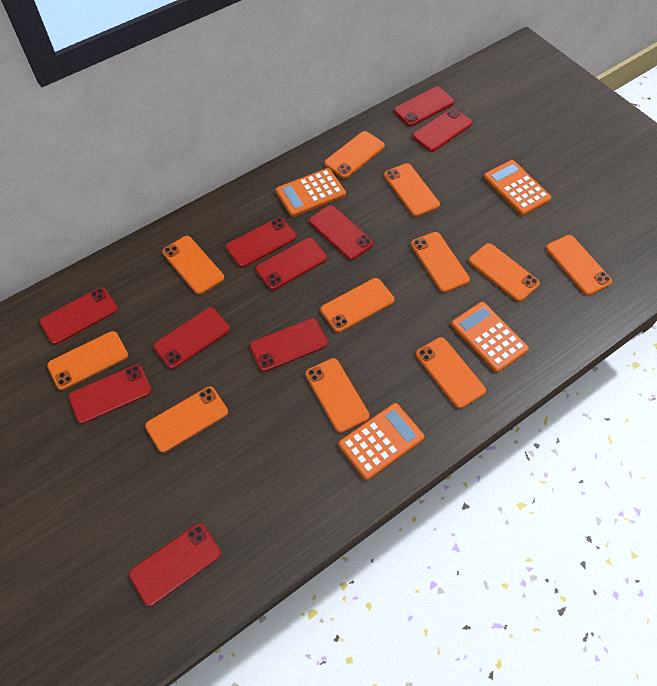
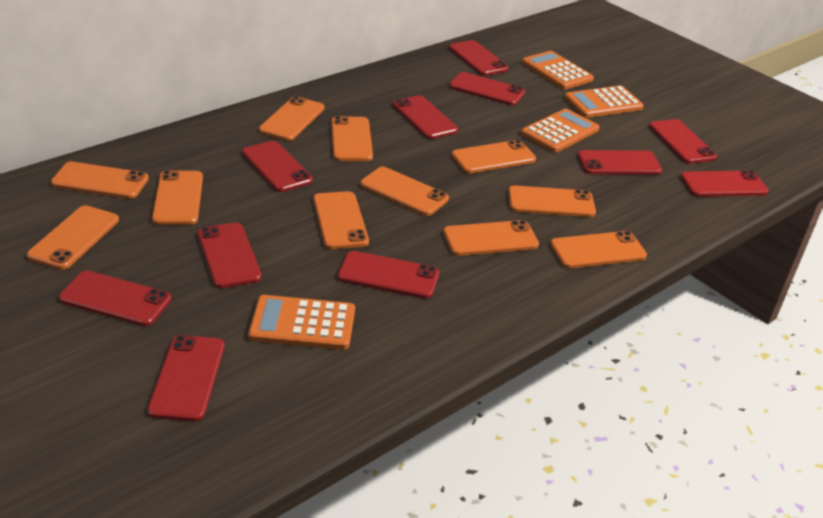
red phone: [40,287,118,345] [69,365,151,424] [129,523,221,606] [153,308,230,369] [226,217,297,267] [250,318,328,372] [255,238,327,290] [309,205,373,260] [394,87,455,126] [413,108,473,152] = 10 -> [59,270,172,326] [147,335,225,422] [197,222,262,288] [242,141,313,192] [337,251,439,299] [392,95,458,139] [449,40,509,76] [449,72,525,105] [577,150,662,175] [649,119,717,164] [680,170,769,197] = 11

